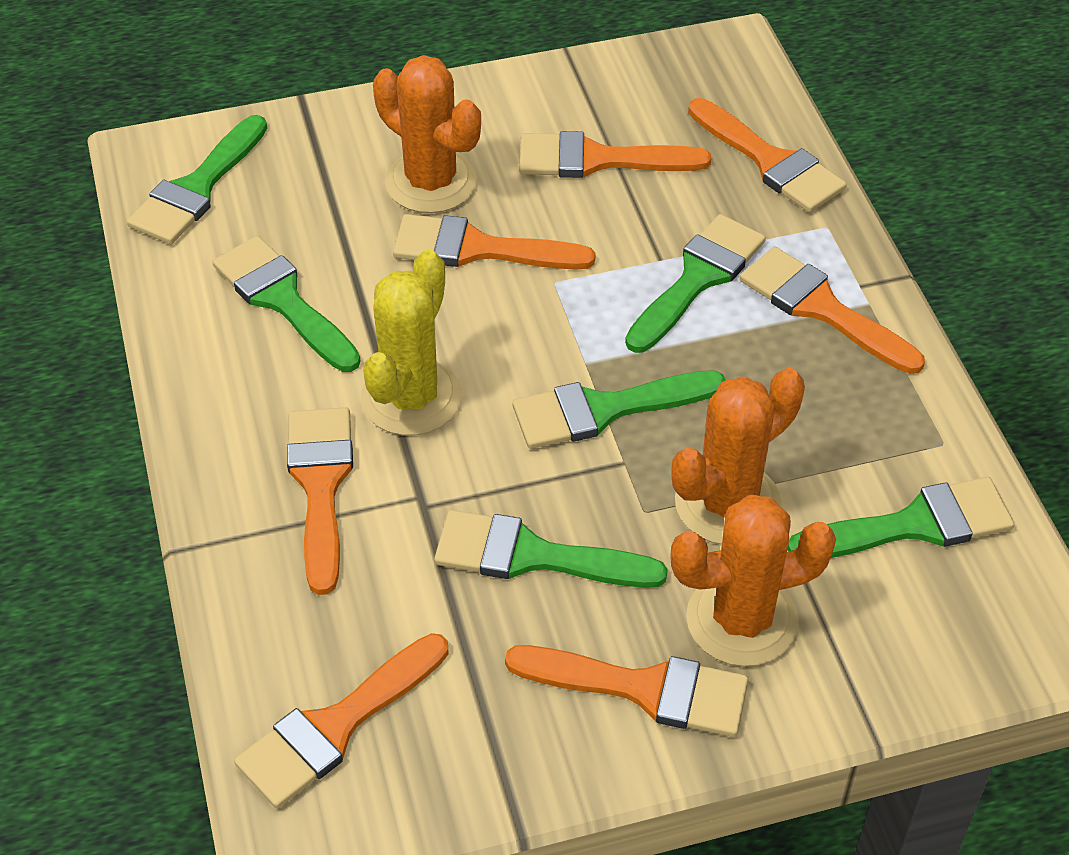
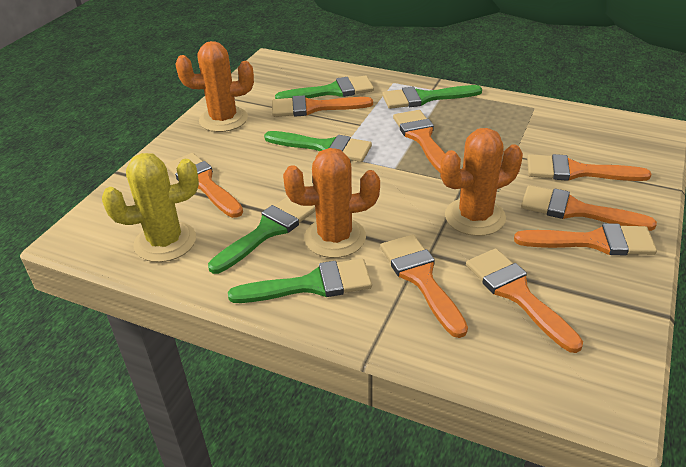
green brush: [127,115,267,244] [212,236,360,372] [434,510,668,588] [512,370,726,449] [625,214,766,353] [788,477,1014,558] = 6 -> [208,196,315,274] [228,259,372,303] [264,131,372,162] [275,75,374,99] [382,85,482,109] = 5
orange brush: [234,633,449,809] [287,407,353,595] [393,214,596,270] [505,645,748,737] [519,131,711,178] [688,98,847,212] [740,247,925,374] = 7 -> [166,153,243,218] [272,95,373,117] [380,234,468,338] [393,110,445,172] [466,248,583,353] [514,223,657,256] [521,185,657,231] [527,154,651,181] = 8

